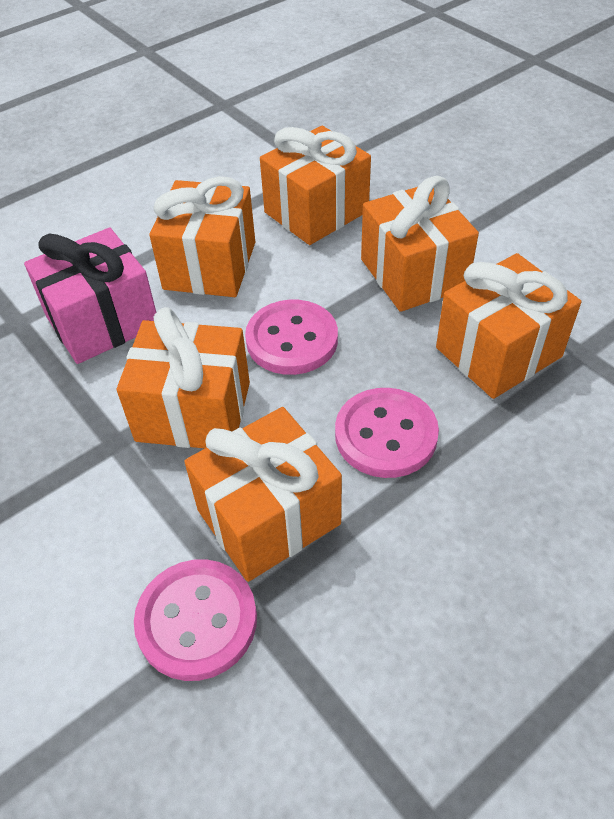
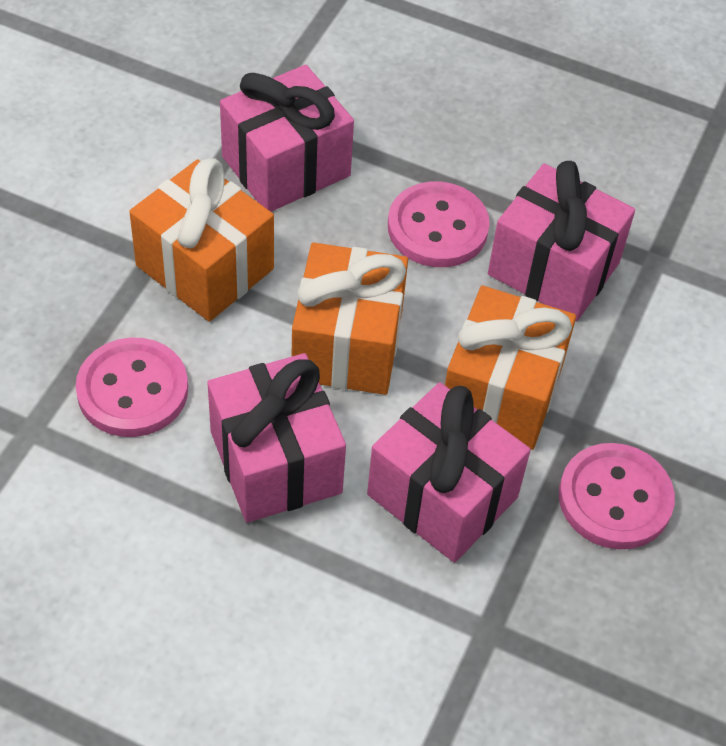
orange gift: [117,307,250,448] [149,176,255,297] [184,407,342,582] [260,126,371,245] [361,176,479,312] [436,253,581,399] = 6 -> [129,158,274,322] [292,243,408,395] [445,286,576,450] = 3
pink gift: [24,228,156,364] = 1 -> [207,353,346,523] [220,65,354,212] [367,382,531,563] [488,161,635,321] = 4

